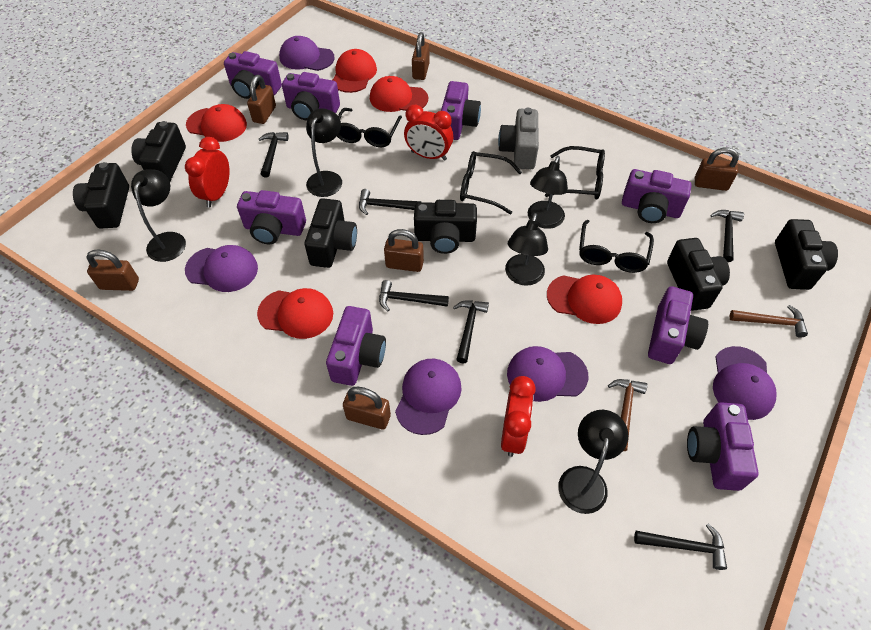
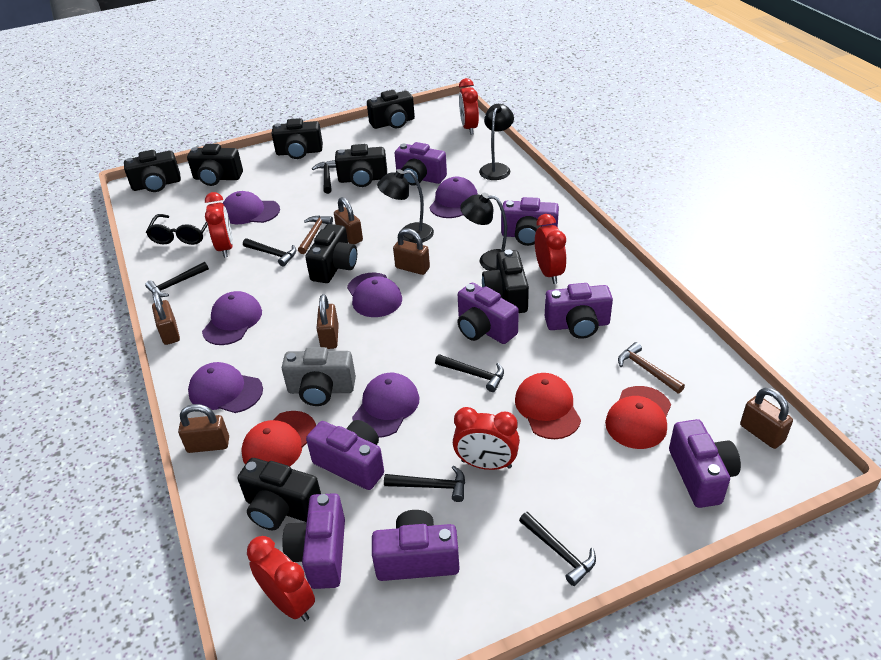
black camera: [73,162,129,229] [131,121,186,181] [305,198,357,268] [414,200,477,254] [667,238,730,311] [775,219,838,290] = 6 -> [124,150,181,192] [187,144,243,186] [238,458,321,530] [271,118,323,159] [305,224,357,283] [335,144,387,187] [367,90,415,129] [482,249,529,313] = 8
black glasses: [337,108,402,147] [460,151,522,214] [545,146,605,200] [579,220,654,273] = 4 -> [146,214,208,245] = 1
black lamp: [131,169,186,262] [306,108,342,197] [505,213,548,286] [528,156,568,229] [558,410,629,514] = 5 -> [377,169,434,243] [460,193,507,271] [479,104,514,180] = 3
purple cap: [185,245,258,292] [279,36,335,71] [395,358,462,435] [507,346,588,402] [713,346,776,420] = 5 -> [188,362,263,413] [202,291,262,345] [223,191,280,224] [347,273,402,317] [352,373,419,438] [429,177,478,218] = 6
red cap: [186,104,247,142] [257,288,333,339] [333,49,377,93] [370,76,428,112] [547,275,622,324] = 5 -> [241,411,316,466] [515,373,581,439] [605,386,671,449] = 3
red clock: [185,137,230,207] [404,104,453,161] [501,376,536,457] = 3 -> [205,192,233,258] [247,536,315,621] [453,407,520,470] [459,78,479,135] [535,214,566,284] = 5

